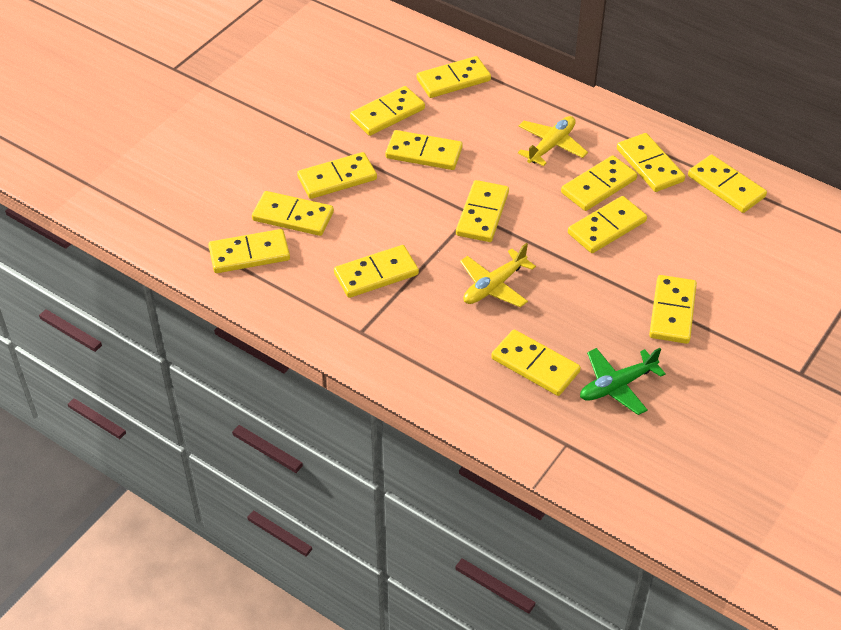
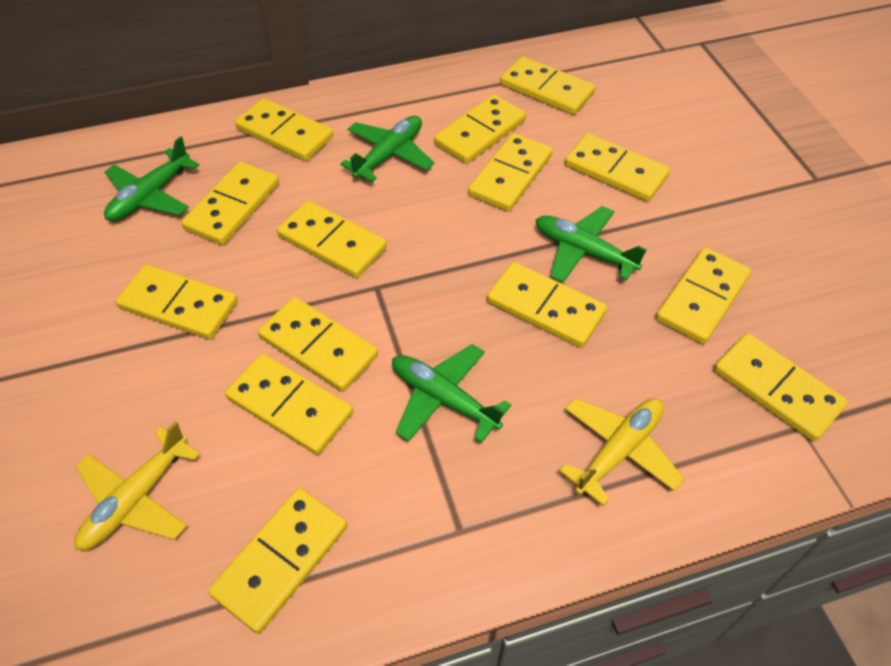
green plane: [580,348,666,415] = 1 -> [104,136,199,221] [340,116,434,182] [392,344,511,443] [536,206,647,282] = 4

